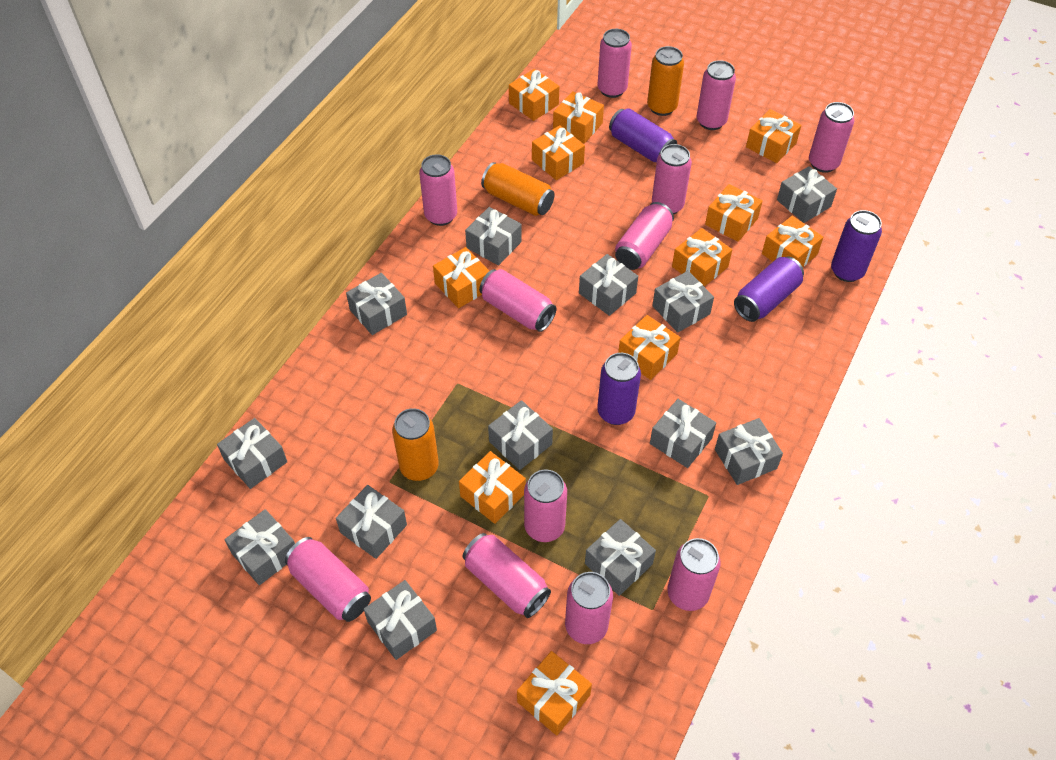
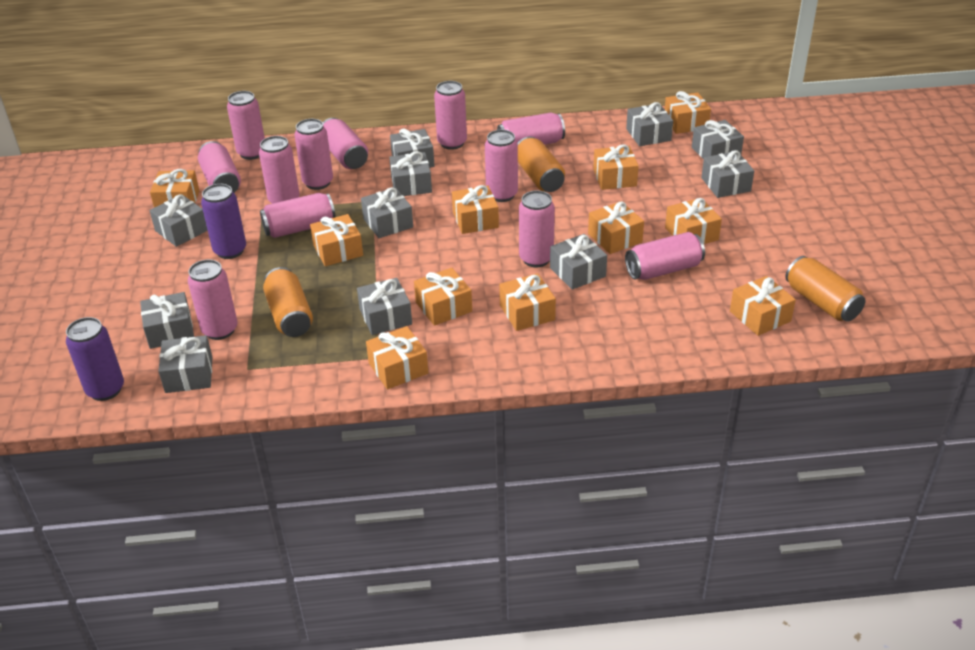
grey gift: [217,418,287,489] [224,509,295,585] [336,485,407,559] [346,273,407,335] [364,580,437,660] [465,207,522,266] [488,400,553,470] [579,254,638,316] [585,519,656,596] [650,399,716,468] [652,271,714,333] [715,418,783,485] [777,166,837,223] = 13 -> [140,292,194,349] [149,194,208,247] [158,335,213,393] [357,278,412,335] [361,187,413,238] [389,151,432,196] [390,128,435,168] [550,234,607,290] [626,102,673,146] [692,120,744,159] [701,150,754,198] = 11
purple can: [597,353,641,425] [609,108,677,162] [734,257,804,322] [831,210,882,282] = 4 -> [66,317,124,401] [201,184,246,259] = 2

